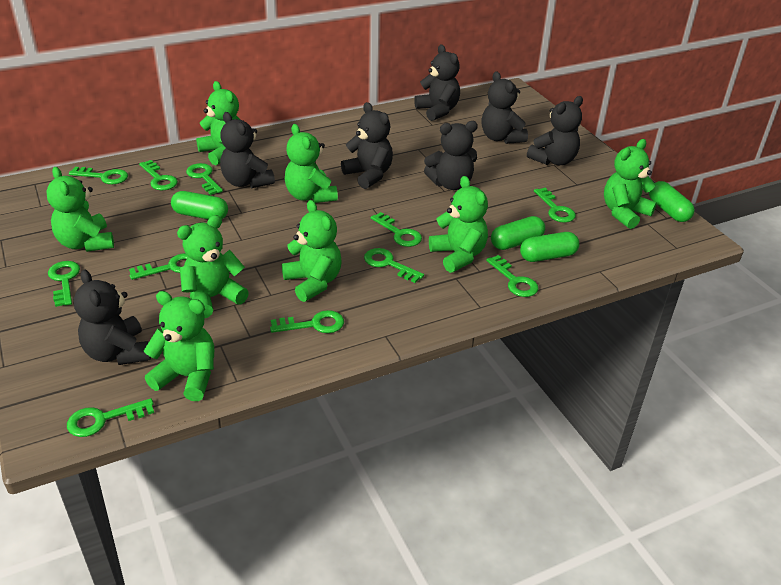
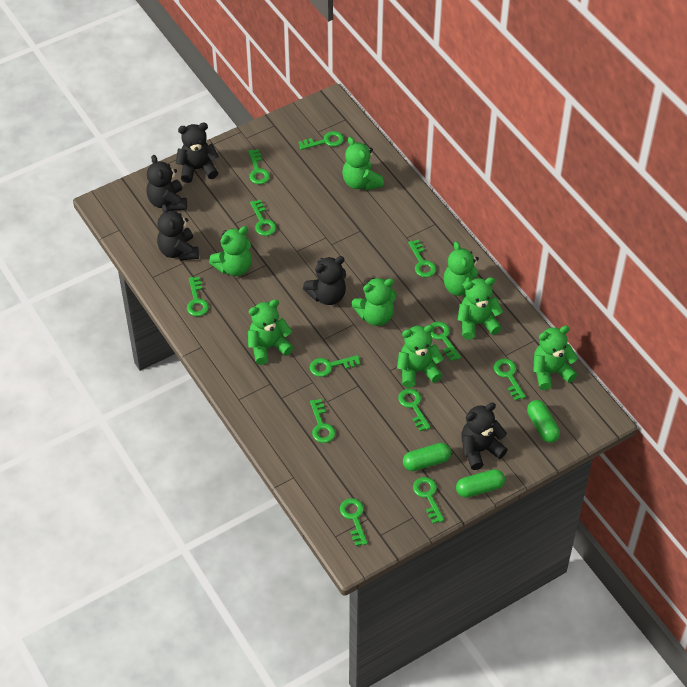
black teddy bear: [74,269,151,365] [220,112,275,188] [341,102,393,189] [414,45,460,121] [424,121,478,190] [481,71,528,144] [527,96,583,165] = 7 -> [147,155,187,211] [157,204,199,260] [176,123,219,183] [303,256,346,305] [461,403,508,470] = 5
green capsule: [171,191,228,220] [491,216,545,250] [520,232,579,262] [649,181,695,222] = 4 -> [403,443,451,471] [456,469,505,498] [527,400,560,443] = 3
green key: [48,261,80,307] [67,398,154,437] [69,167,128,184] [129,253,188,280] [139,160,178,190] [186,163,223,195] [270,310,344,333] [364,248,424,283] [371,212,422,247] [486,255,538,297] [534,188,576,223] = 11 -> [187,277,209,316] [248,149,270,184] [250,200,276,236] [298,131,344,150] [310,355,360,377] [310,399,335,443] [340,498,367,546] [398,389,431,431] [408,240,436,278] [413,477,444,524] [430,322,461,361] [494,359,526,401] = 12

